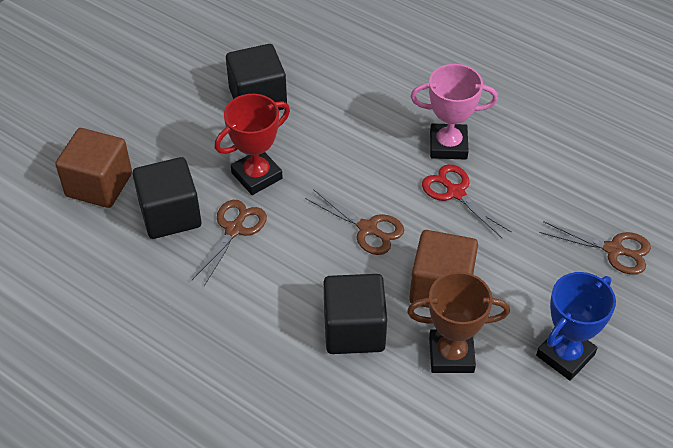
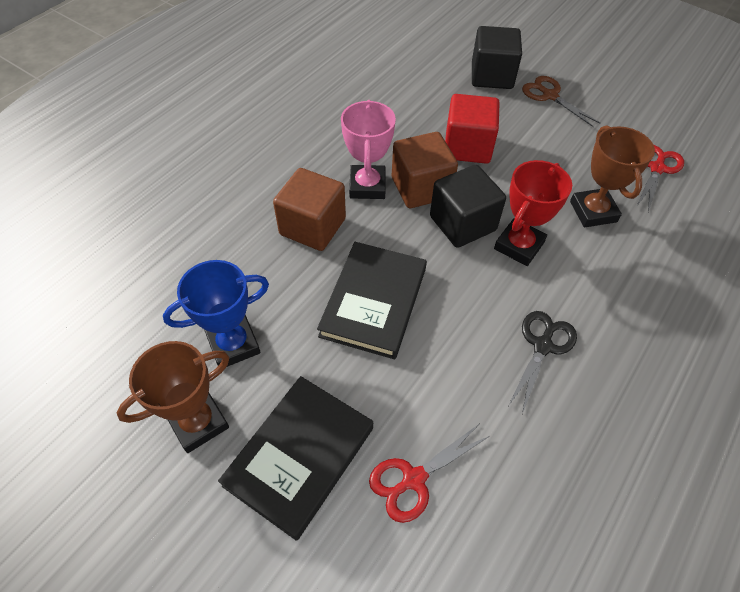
black book: none = 0 -> [218,376,373,541] [317,242,427,359] = 2
black cube: [132,157,201,239] [226,44,287,110] [324,274,387,354] = 3 -> [430,165,506,248] [472,26,522,89] = 2
black scissors: none = 0 -> [508,311,577,414] = 1
brown scissors: [192,200,267,286] [305,189,404,255] [539,221,651,275] = 3 -> [522,76,600,127] = 1
brown trophy: [407,272,510,373] = 1 -> [117,341,229,453] [570,125,655,227] = 2
red cube: none = 0 -> [445,94,499,164] = 1
red scissors: [422,164,512,238] = 1 -> [369,424,491,523] [636,145,684,212] = 2

